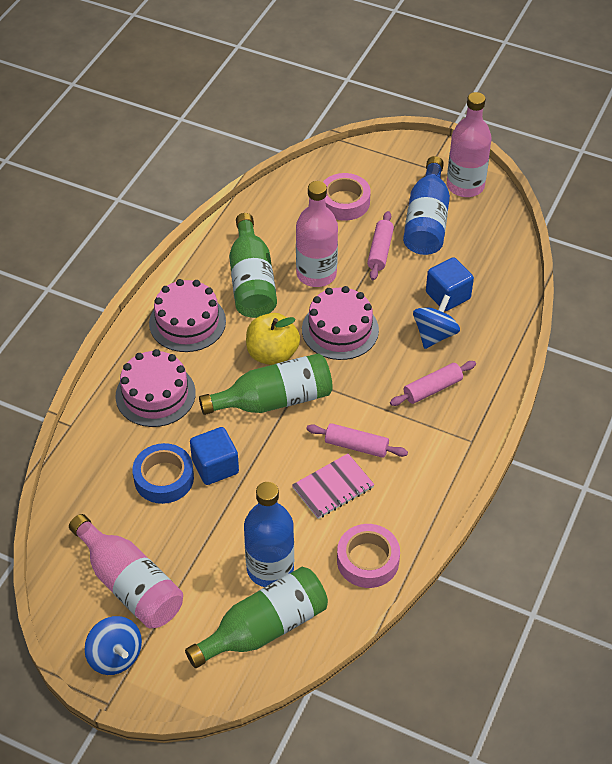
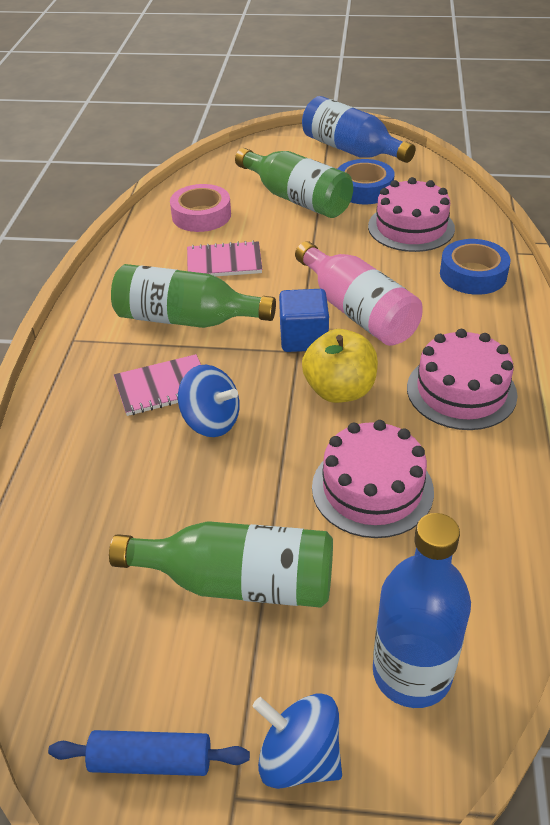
blue cube: [190,427,239,485] [426,257,474,311] = 2 -> [279,289,329,352] = 1
blue rolling pin: none = 0 -> [48,730,250,776] = 1
blue tape: [132,443,194,504] = 1 -> [338,159,394,204] [440,239,511,295] = 2
pink bottle: [69,514,183,628] [296,181,338,287] [447,92,492,197] = 3 -> [295,241,423,346] = 1
pink notebook: [292,454,375,519] = 1 -> [114,354,201,416] [187,241,262,276] = 2
pink rolling pin: [306,423,408,458] [367,211,394,280] [390,361,476,406] = 3 -> none = 0
pink tape: [323,173,371,220] [337,524,400,588] = 2 -> [170,184,231,232] = 1

